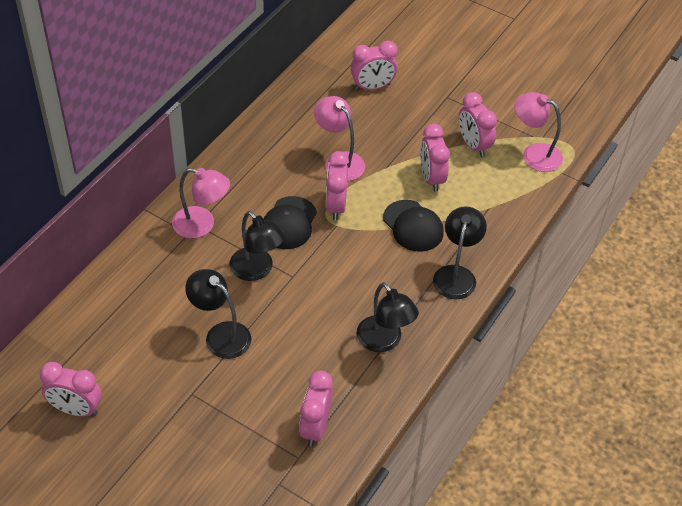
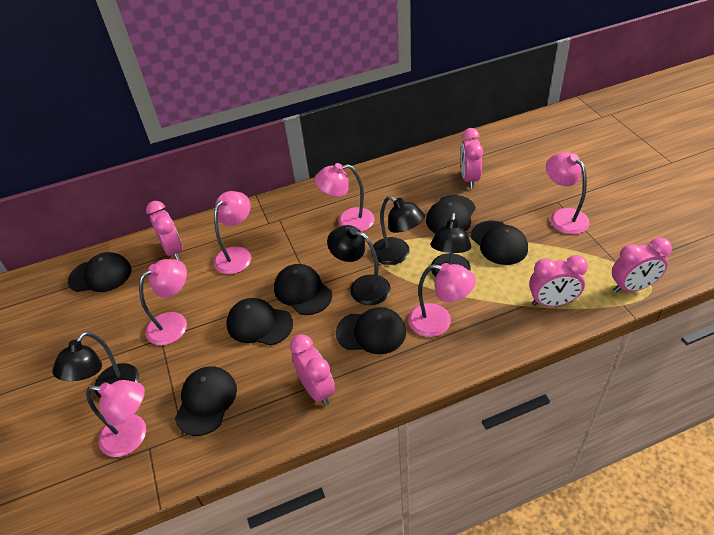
black cap: [263,196,317,249] [383,200,444,252] = 2 -> [68,252,131,292] [175,366,237,436] [226,298,293,345] [274,264,332,315] [336,307,406,354] [426,195,476,233] [471,221,528,265] = 7
pink clock: [40,362,102,416] [299,371,333,447] [326,151,349,220] [351,41,398,91] [420,124,450,192] [459,92,497,157] = 6 -> [146,201,183,260] [290,335,335,406] [460,128,483,188] [529,255,588,307] [612,237,672,293] = 5
pink lamp: [172,168,230,238] [314,96,365,181] [514,92,563,172] = 3 -> [86,380,146,457] [139,259,187,345] [214,191,251,274] [314,163,374,232] [408,263,476,337] [546,152,590,234] = 6

